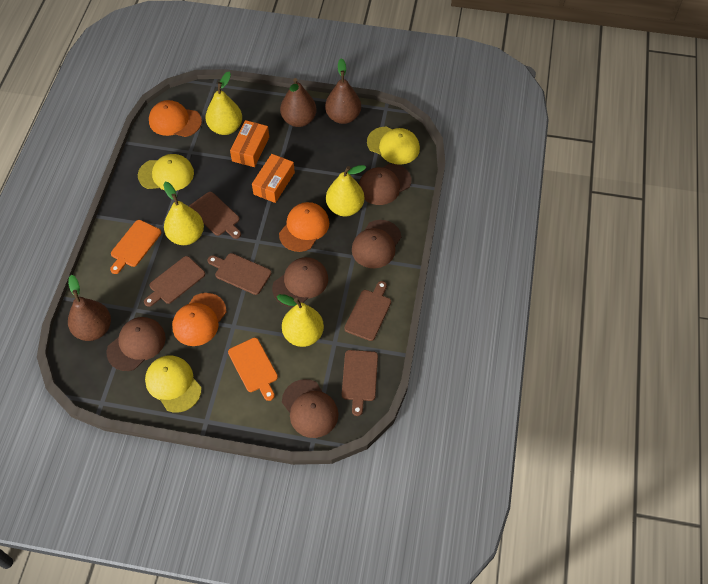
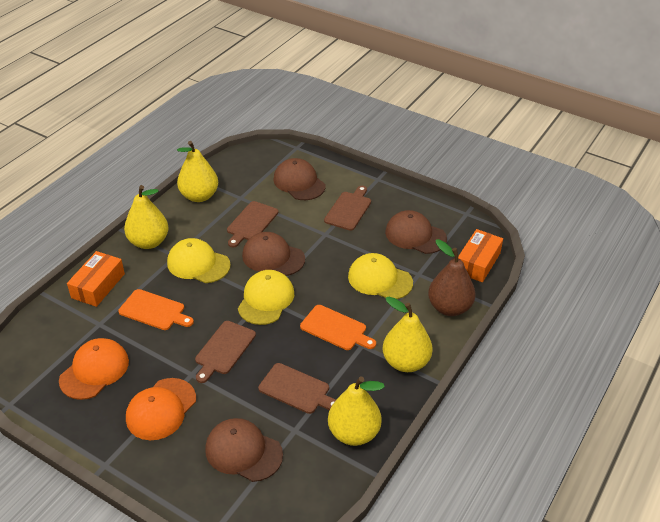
brown cap: [107,317,166,371] [272,257,328,307] [282,379,338,438] [352,220,402,268] [359,164,411,205] = 5 -> [205,418,283,482] [242,232,305,276] [273,158,325,200] [385,210,447,254] = 4
brown cutting board: [144,256,205,307] [189,192,241,239] [208,253,271,295] [342,350,378,416] [344,281,391,341] = 5 -> [195,321,256,383] [227,201,278,247] [258,363,336,414] [324,186,371,231] = 4
brown pear: [68,275,111,341] [280,78,317,127] [325,58,361,124] = 3 -> [428,239,475,316] = 1
orange cap: [149,100,202,137] [172,293,226,346] [279,202,329,252] = 3 -> [59,338,129,400] [126,378,196,440] = 2

